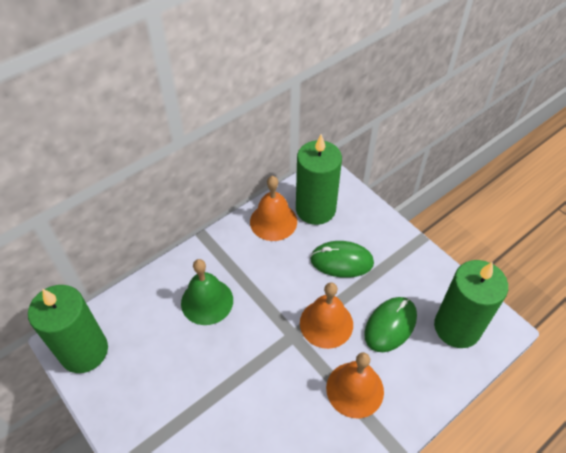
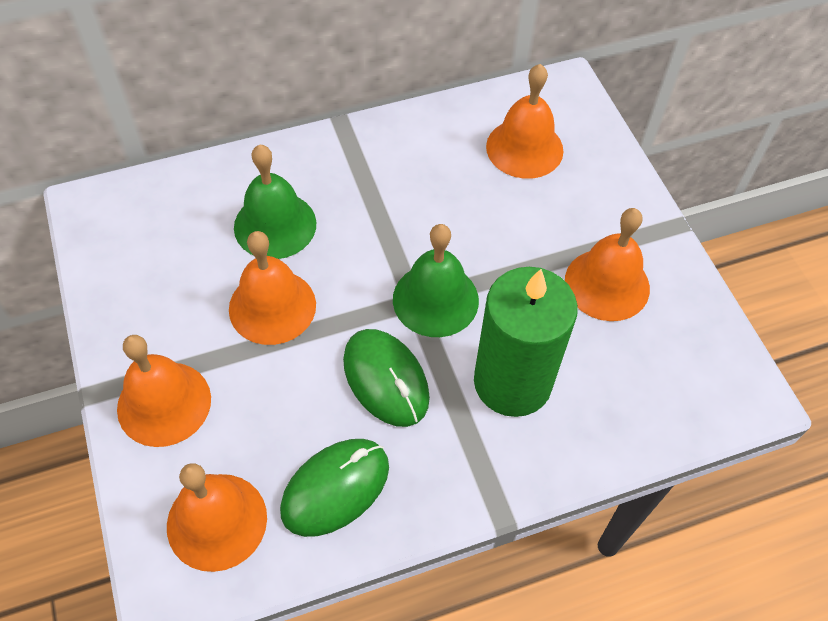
green bell: [181,259,233,325] = 1 -> [234,145,316,259] [393,224,479,337] = 2
green candle: [28,285,108,373] [296,134,342,225] [434,260,508,348] = 3 -> [474,267,578,417] = 1
orange bell: [250,176,297,241] [300,282,353,349] [326,352,384,418] = 3 -> [117,335,211,447] [167,463,267,572] [229,231,316,345] [486,64,563,179] [565,208,650,321] = 5

